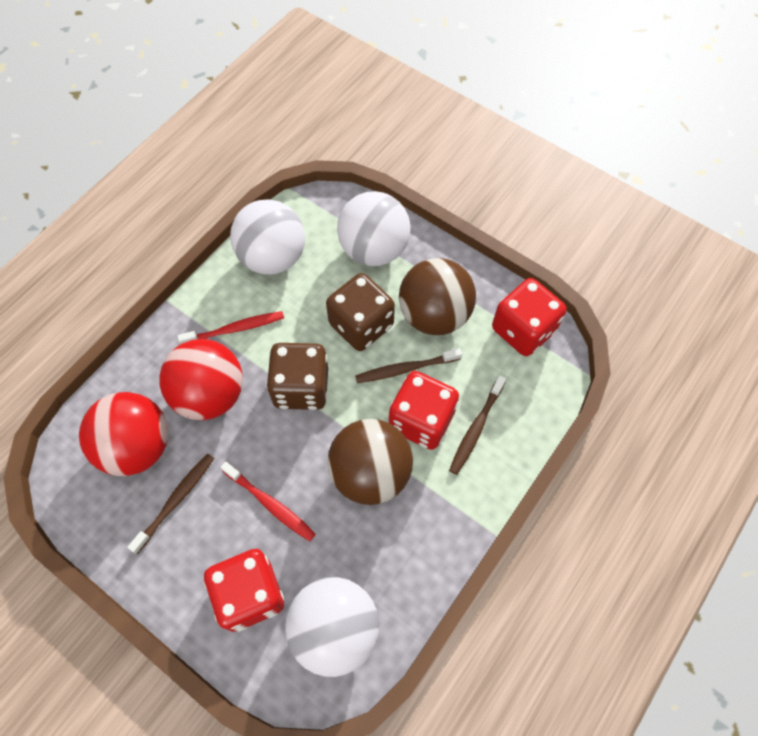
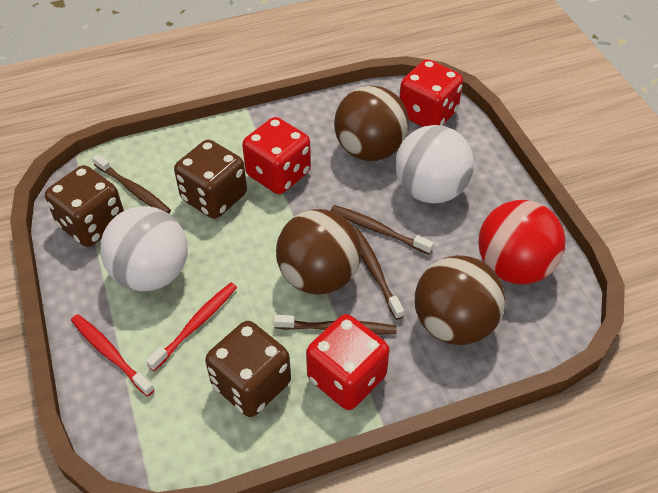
brown ball: [327,419,413,505] [399,258,476,335] = 2 -> [276,209,362,295] [334,86,409,161] [415,255,505,345] = 3
brown dice: [266,343,328,410] [326,273,395,351] = 2 -> [45,165,124,247] [174,140,247,219] [205,321,291,417] = 3
brown toothbrush: [127,454,214,554] [355,348,462,383] [449,375,506,475] = 3 -> [92,154,171,213] [273,315,397,335] [331,205,434,254] [354,228,404,320] = 4
red ball: [79,392,168,476] [159,339,243,420] = 2 -> [478,200,566,284] = 1
white ball: [230,199,305,274] [285,577,379,677] [337,191,411,266] = 3 -> [100,206,188,291] [395,125,474,203] = 2

